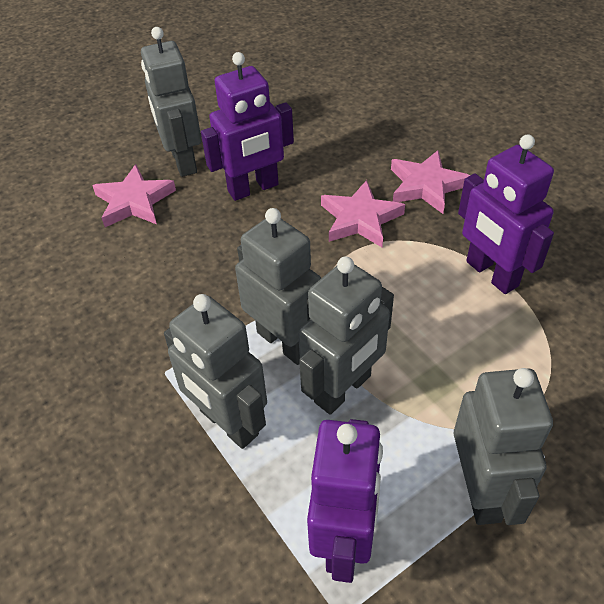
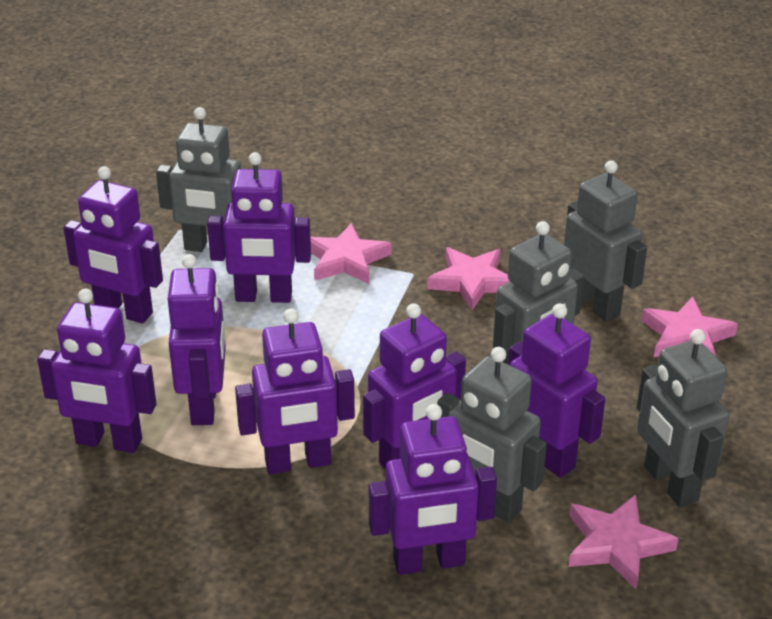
pink star: [92,164,176,227] [321,180,405,247] [391,150,470,214] = 3 -> [310,223,391,284] [427,247,510,310] [569,495,678,589] [641,297,738,357] = 4
purple robot: [201,52,294,201] [307,419,383,583] [458,134,554,294] = 3 -> [37,289,157,453] [64,166,163,323] [168,254,226,425] [207,152,311,303] [235,308,355,474] [363,303,466,469] [369,404,497,575] [508,303,606,478] = 8

